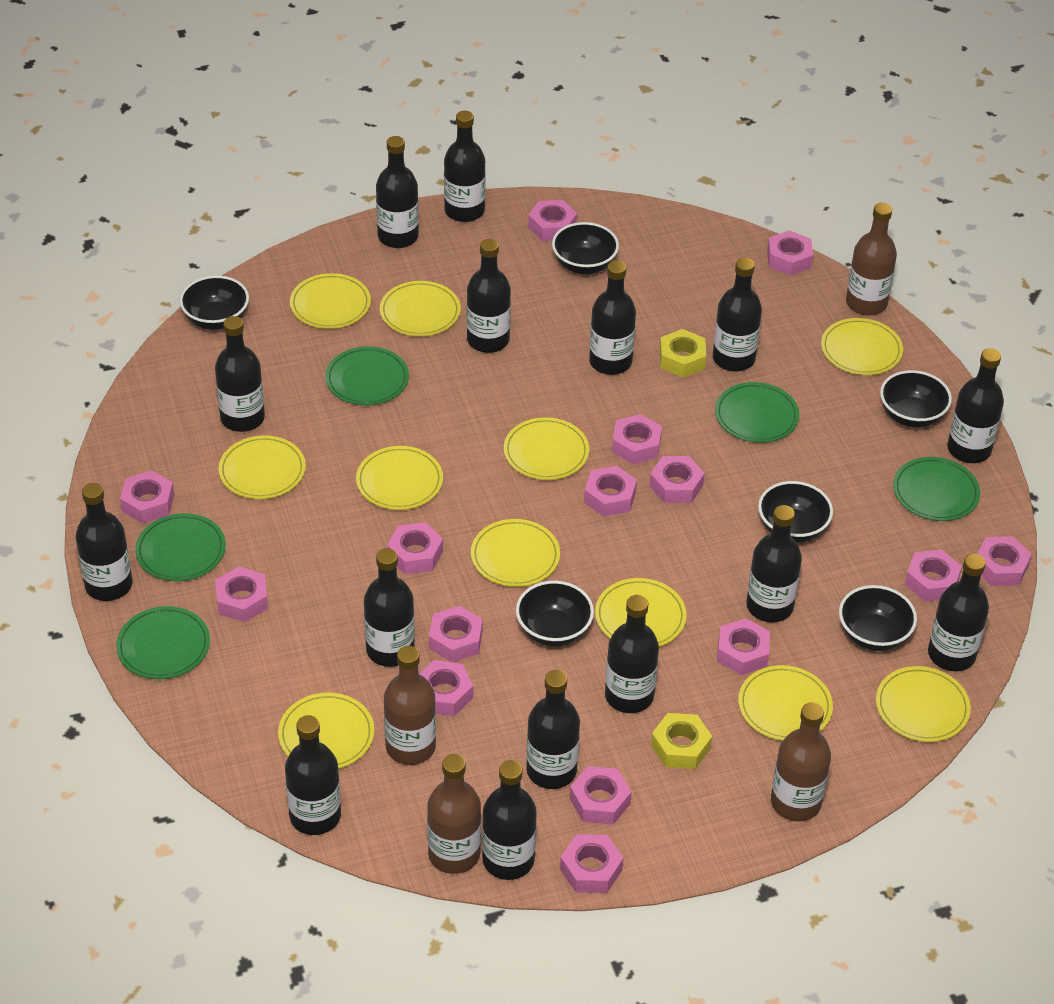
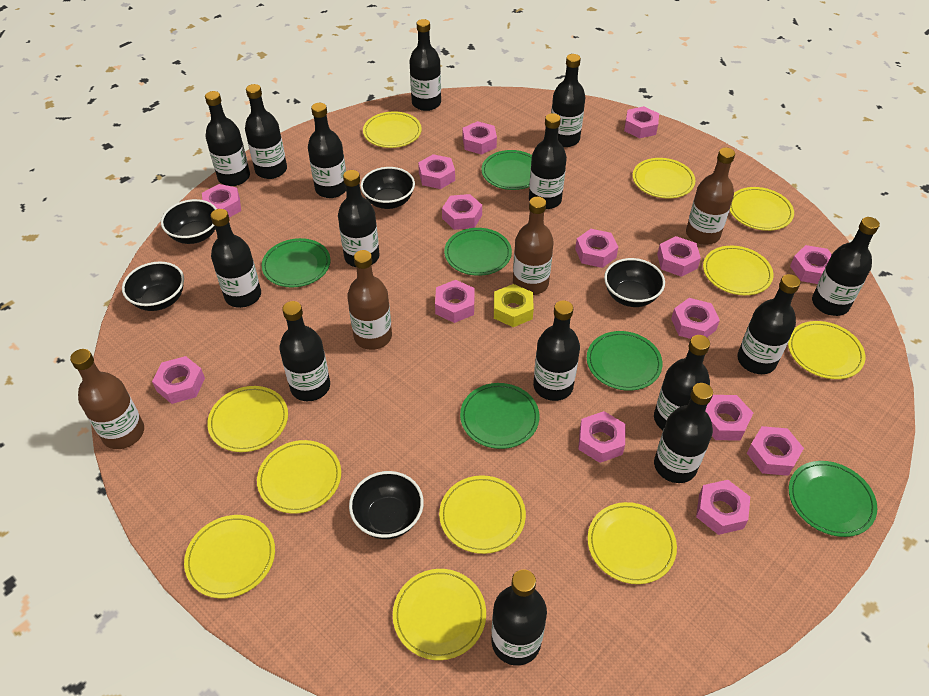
black bowl: [180,275,249,330] [516,581,594,647] [552,222,619,275] [758,481,833,543] [839,585,917,651] [880,370,952,428] = 6 -> [122,261,184,311] [161,199,217,244] [349,471,424,539] [360,167,415,209] [604,258,665,307] = 5
green plate: [116,606,210,679] [135,513,226,581] [325,346,409,406] [715,382,799,443] [893,457,980,521] = 5 -> [262,238,330,287] [444,228,512,276] [460,383,540,449] [481,150,532,190] [587,331,663,391] [789,461,877,537] = 6
yellow nut: [651,713,712,769] [660,329,706,377] = 2 -> [494,284,534,327] = 1

